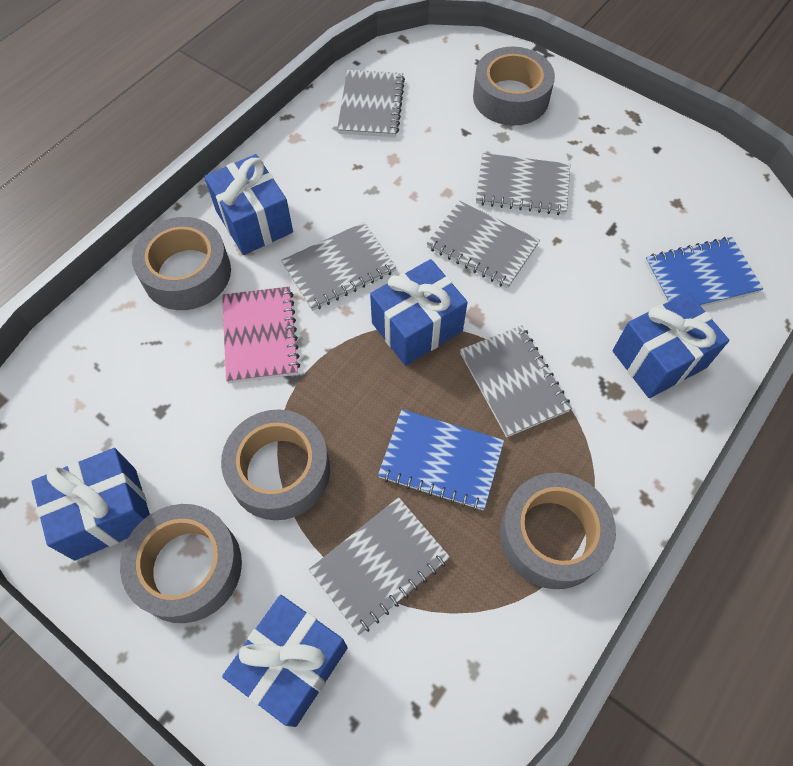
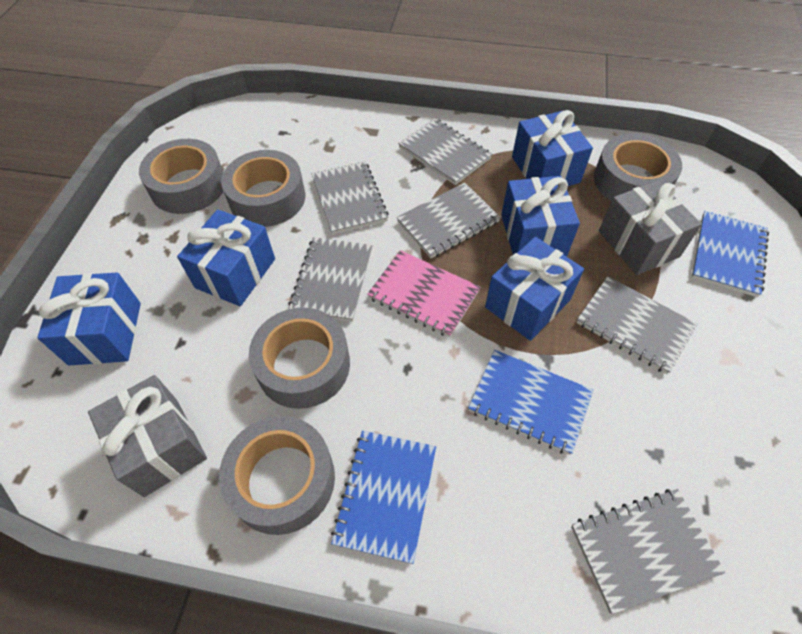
blue notebook: [378,409,504,510] [645,237,763,307] = 2 -> [331,431,436,564] [468,350,593,455] [692,211,769,297] = 3
grey gift: none = 0 -> [88,375,207,497] [599,180,702,275] = 2

